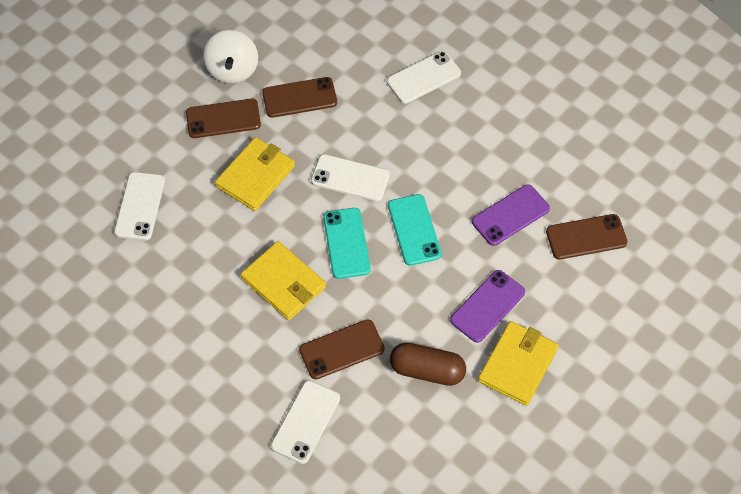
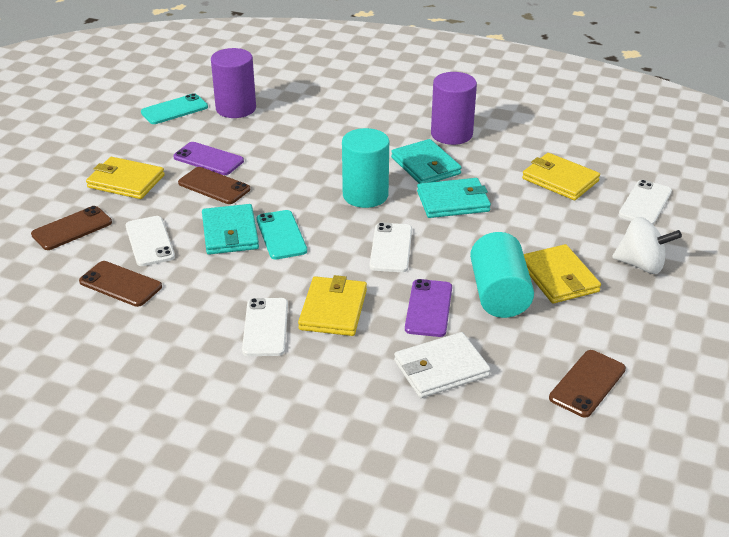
brown capsule: [390,342,466,386] = 1 -> none = 0
purple cylinder: none = 0 -> [211,48,256,118] [431,72,477,145] = 2
turquoise cylinder: none = 0 -> [342,128,389,208] [470,232,534,318] = 2
turquoise wallet: none = 0 -> [202,204,259,255] [391,139,462,183] [417,178,491,218] = 3
white wallet: none = 0 -> [394,332,491,398] = 1
yellow wallet: [215,137,295,211] [240,241,326,320] [478,321,559,406] = 3 -> [86,157,165,199] [298,275,367,336] [522,153,600,200] [524,244,601,304] = 4

